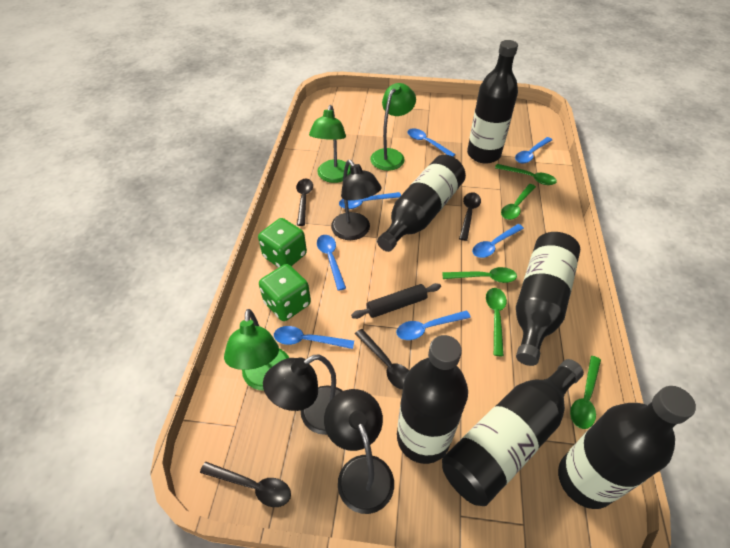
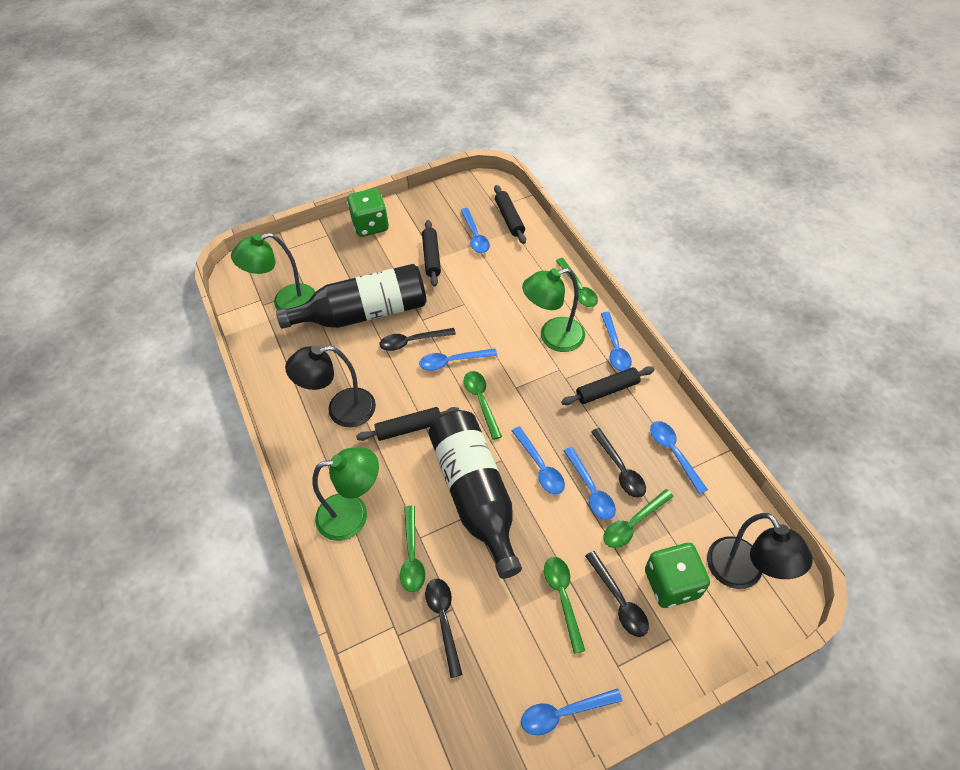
black bottle: [377,155,466,252] [397,335,468,464] [442,359,584,506] [467,40,518,163] [516,232,580,366] [558,386,696,509] = 6 -> [276,264,427,329] [428,410,522,579] = 2
black lamp: [263,354,343,435] [324,389,394,514] [331,160,382,240] = 3 -> [285,346,376,427] [707,513,813,589] = 2
black rolling pin: [351,283,441,319] = 1 -> [356,407,459,441] [422,220,441,287] [494,185,526,244] [561,366,655,405] = 4

